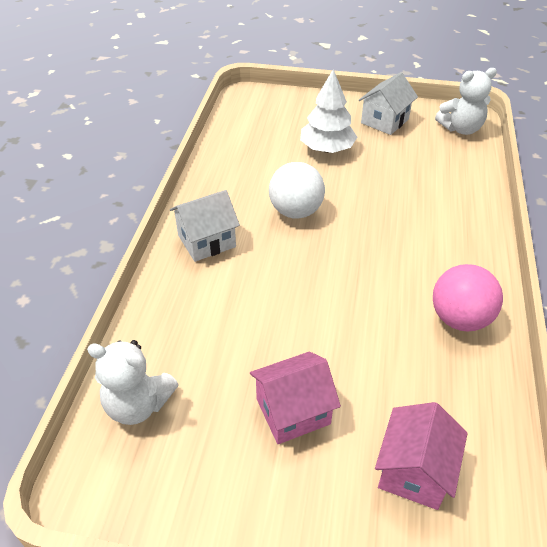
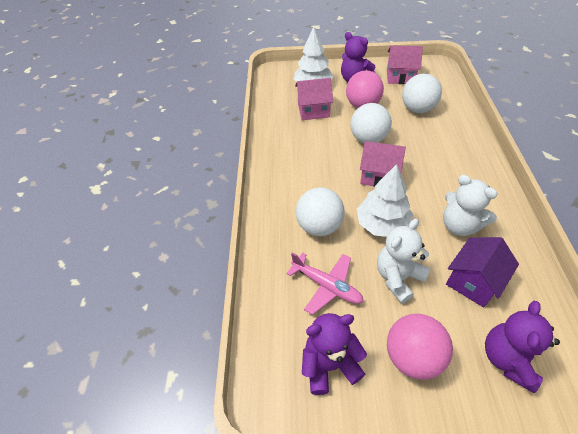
pink ball: [433,264,503,332] = 1 -> [346,70,384,108] [387,314,453,380] = 2
pink house: [250,352,341,444] [375,402,468,510] = 2 -> [295,78,333,120] [360,141,406,187] [387,46,423,84] = 3
pink plane: none = 0 -> [286,252,364,315] = 1
purple house: none = 0 -> [446,237,519,307] = 1
purple teddy bear: none = 0 -> [302,313,367,395] [341,32,375,82] [485,301,560,393] = 3
white ball: [269,162,325,219] = 1 -> [296,187,345,236] [350,103,392,143] [402,74,442,113] = 3
white house: [170,190,240,262] [359,72,418,135] = 2 -> none = 0
white tree: [300,69,357,153] = 1 -> [294,27,334,82] [357,164,413,237] = 2

